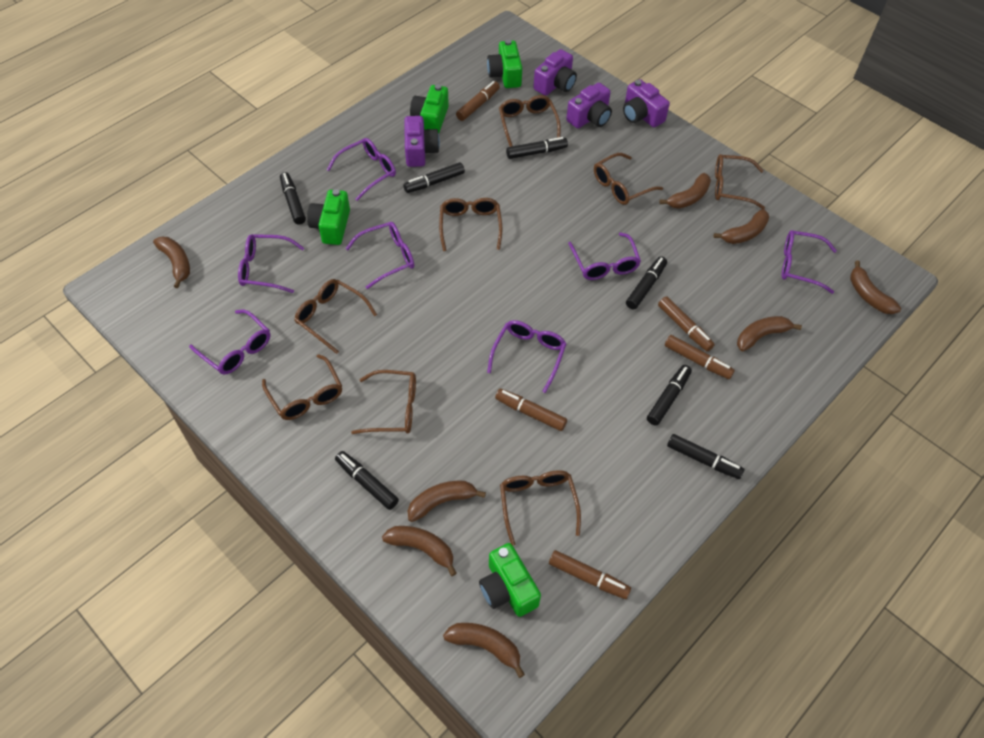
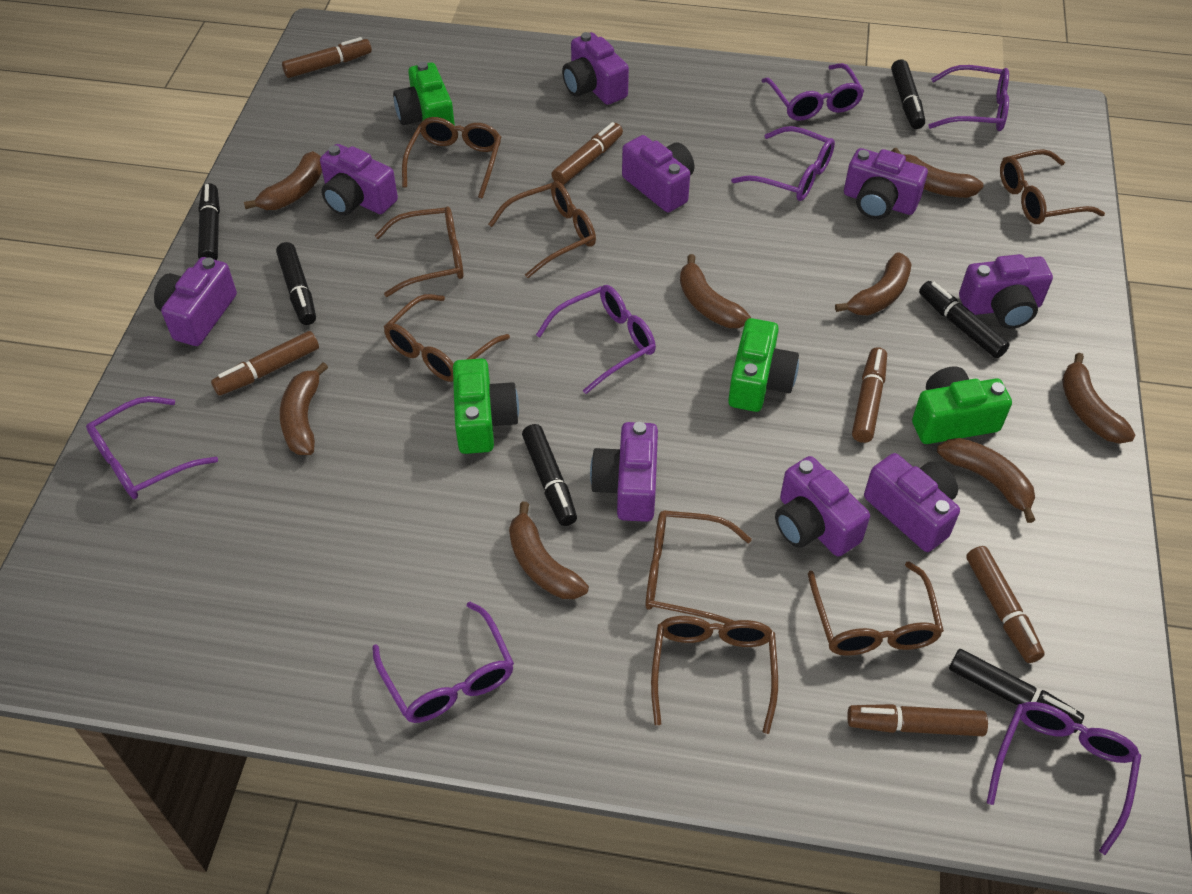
black marker: [280,172,306,225] [335,451,399,510] [403,162,465,193] [506,137,568,159] [626,256,667,309] [647,365,692,426] [667,434,745,479] = 7 -> [198,183,220,260] [276,242,316,325] [522,424,577,526] [891,59,925,129] [919,281,1010,358] [949,649,1084,733] = 6
brown marker: [456,81,500,121] [495,389,567,431] [549,550,631,599] [658,296,715,351] [665,335,735,379] = 5 -> [211,331,319,396] [282,37,372,78] [551,122,623,185] [847,704,988,736] [852,347,887,443] [966,546,1045,663] = 6
purple camera: [404,116,440,167] [533,49,577,96] [566,83,612,128] [623,79,670,127] = 4 -> [154,257,237,346] [320,144,398,216] [562,32,629,105] [590,422,658,522] [622,135,694,212] [775,456,870,557] [844,148,928,219] [864,453,960,552] [959,254,1053,329] = 9

